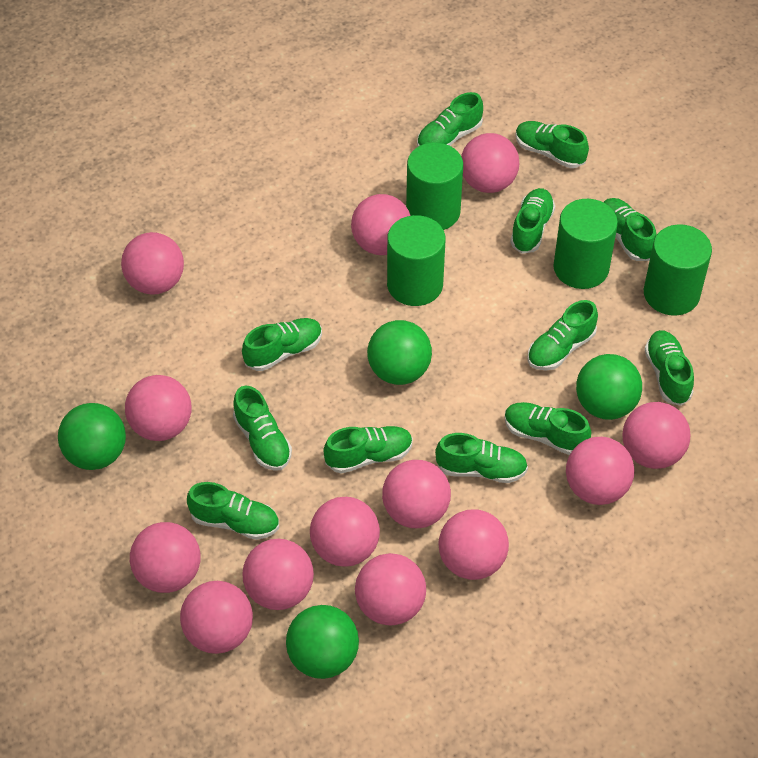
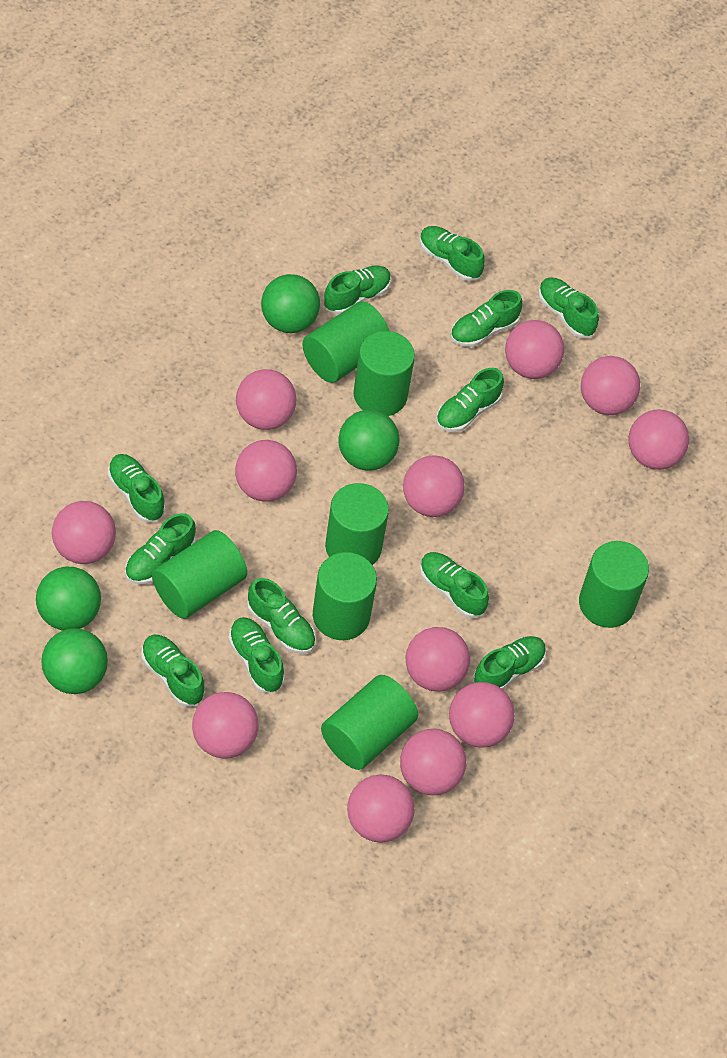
green cylinder: [387,215,445,306] [406,143,463,230] [553,199,618,289] [644,224,712,316] = 4 -> [152,530,247,619] [302,301,389,383] [313,552,377,640] [321,675,418,770] [325,483,389,565] [353,331,415,416] [579,541,649,628] = 7
pink ball: [121,232,184,295] [125,375,191,441] [130,522,201,593] [180,581,253,654] [242,539,314,610] [310,497,380,567] [351,194,411,255] [355,553,426,625] [382,460,451,528] [438,509,509,580] [461,133,520,193] [566,437,634,505] [623,402,690,469] = 13 -> [52,501,116,564] [192,692,259,759] [235,440,297,502] [236,369,296,430] [347,775,415,843] [400,729,466,795] [403,455,465,517] [406,627,470,691] [449,682,515,748] [505,320,564,379] [581,356,640,415] [628,410,689,470] = 12

